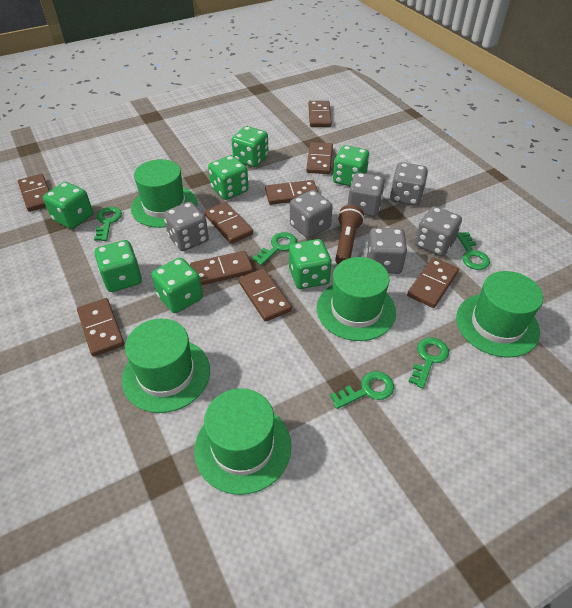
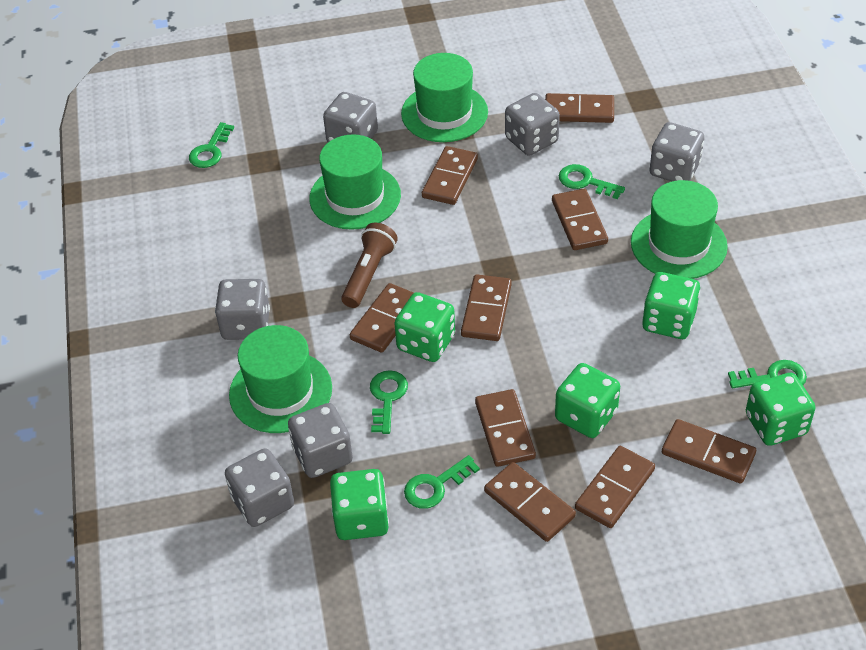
green dice: [43,182,93,229] [94,240,142,292] [151,258,203,313] [208,155,249,200] [232,126,269,167] [289,239,332,289] [333,145,369,186] = 7 -> [330,469,389,540] [394,292,455,362] [555,363,620,438] [642,272,700,339] [746,373,815,446] = 5
green hat: [122,319,210,413] [131,159,198,228] [194,388,291,495] [317,257,396,341] [456,271,543,358] = 5 -> [229,325,332,433] [309,134,401,230] [401,53,488,142] [631,180,728,279] = 4

